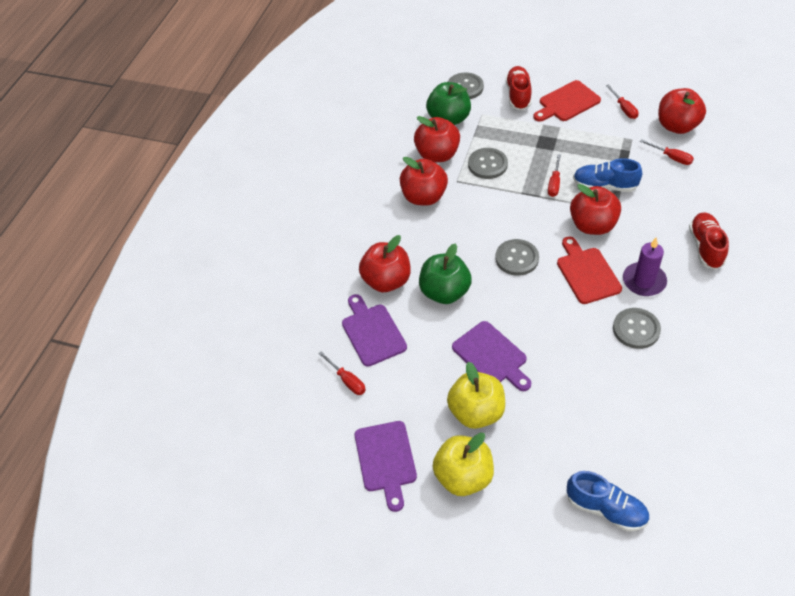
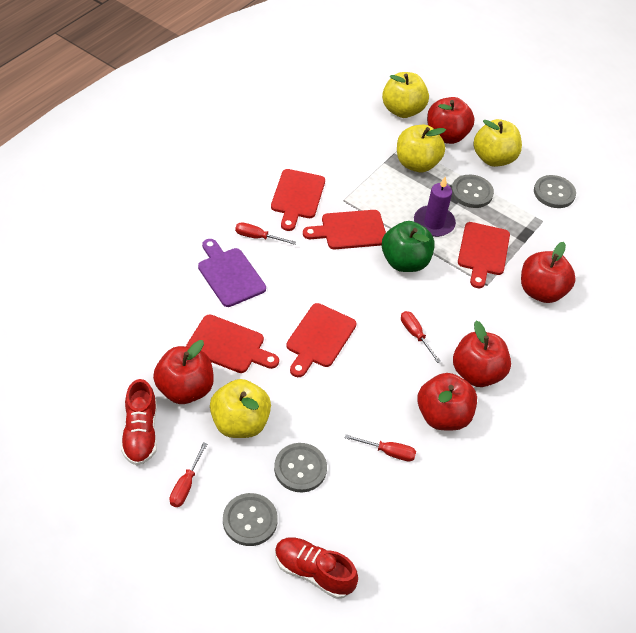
blue shoe: [567,471,649,531] [573,158,642,192] = 2 -> none = 0
green apple: [419,243,472,304] [426,82,471,125] = 2 -> [382,221,435,272] = 1
purple cutting board: [342,294,407,367] [355,421,417,512] [452,321,531,391] = 3 -> [198,239,266,307] = 1
red cutting board: [533,80,601,122] [557,236,622,304] = 2 -> [186,314,279,373] [271,169,325,231] [286,303,356,377] [303,210,386,249] [458,222,510,288] = 5
yellow apple: [433,433,494,496] [447,362,505,429] = 2 -> [210,379,271,438] [382,72,429,118] [397,125,446,172] [473,119,522,167] = 4

